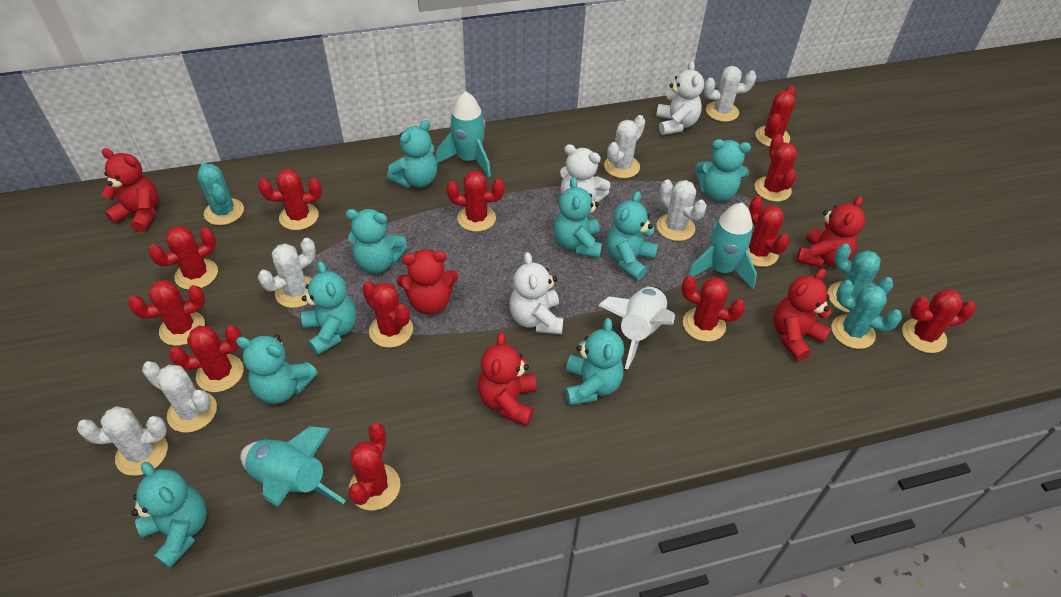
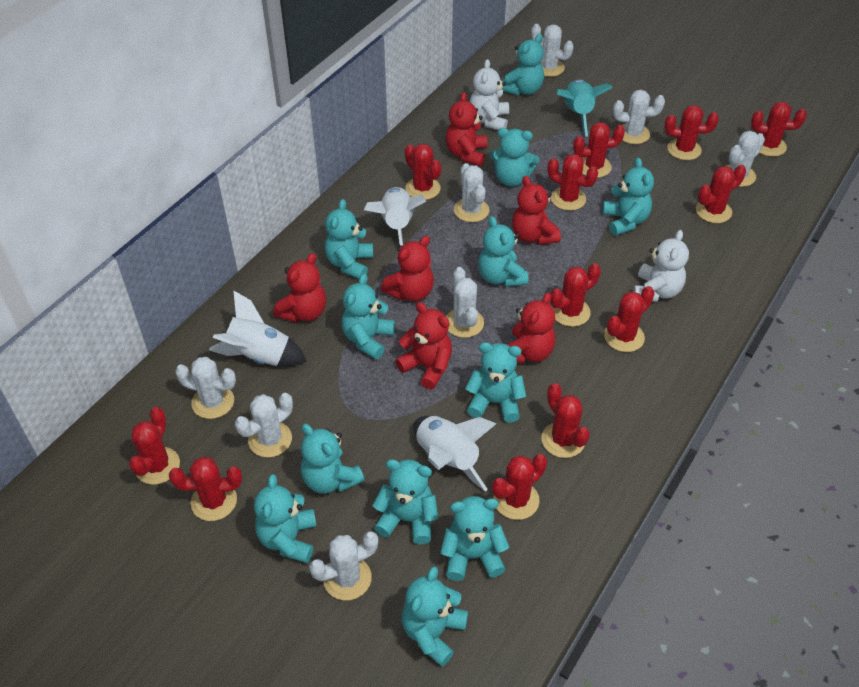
red teddy bear: [101,148,159,232] [397,249,458,315] [478,332,536,425] [773,269,832,361] [796,196,865,268] = 5 -> [273,253,326,322] [381,236,434,301] [395,302,452,390] [446,92,487,166] [506,292,555,364] [512,176,561,245] = 6
turquoise cactus: [197,163,244,225] [828,244,893,313] [831,280,902,349] = 3 -> none = 0
turquoise rocket: [241,427,346,507] [436,91,491,177] [687,203,757,289] = 3 -> [557,79,613,137] = 1
turquoise teddy bear: [131,462,207,568] [236,334,318,404] [301,261,357,355] [345,209,407,273] [387,120,437,188] [554,177,602,258] [565,318,624,405] [606,191,658,280] [695,139,751,201] = 9 -> [254,474,317,563] [301,424,364,494] [325,199,373,279] [342,273,395,359] [372,459,438,544] [402,566,468,667] [440,496,509,581] [465,342,526,423] [478,216,528,287] [490,128,539,186] [502,34,544,96] [603,158,654,236] = 12
white cactus: [77,406,168,476] [142,361,217,433] [258,238,316,308] [604,115,645,178] [657,179,707,241] [703,66,756,122] = 6 -> [175,357,236,419] [235,393,293,458] [309,531,378,600] [446,267,484,338] [454,163,490,222] [531,24,574,77] [613,90,665,144] [726,131,765,187] = 8
white rocket: [598,287,675,369] = 1 -> [209,290,307,366] [364,187,426,246] [413,416,496,492] = 3
white teddy bear: [510,252,563,334] [560,144,611,203] [656,61,704,135] = 3 -> [470,59,509,130] [633,230,689,302] = 2

